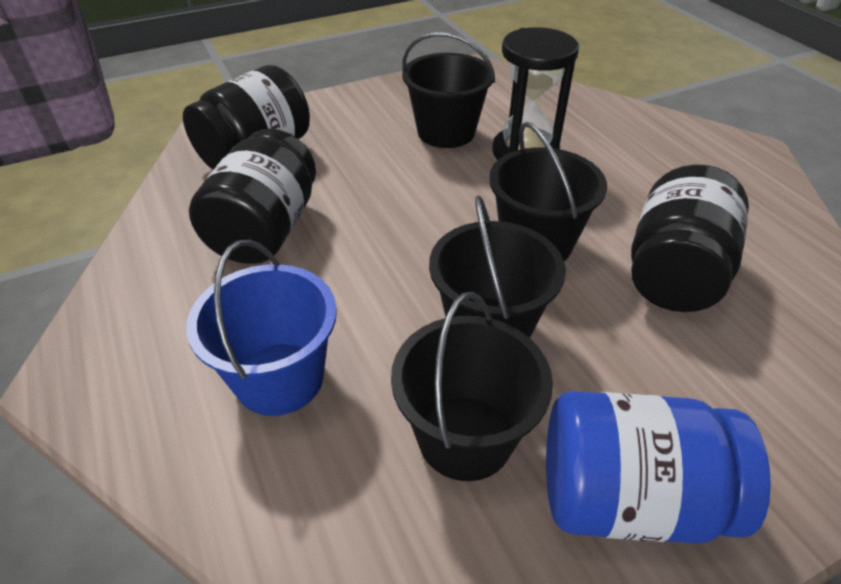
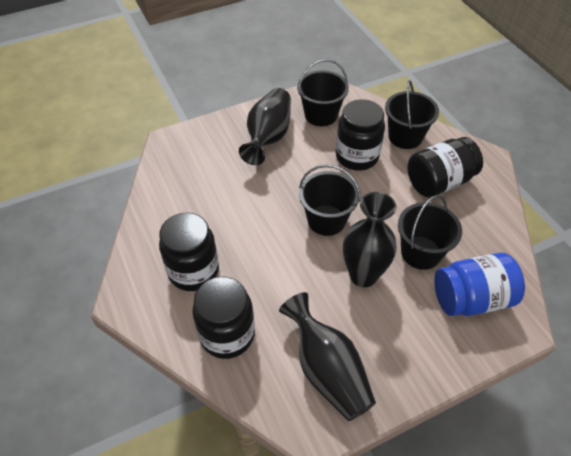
black hourglass: [492,27,579,160] = 1 -> none = 0
black jar: [183,65,310,170] [189,128,316,264] [631,164,749,312] = 3 -> [159,212,219,291] [192,277,255,359] [336,99,385,171] [407,137,483,197] = 4
black vase: none = 0 -> [239,88,291,165] [279,292,376,421] [343,192,397,287] = 3
blue bucket: [186,240,337,416] = 1 -> none = 0

